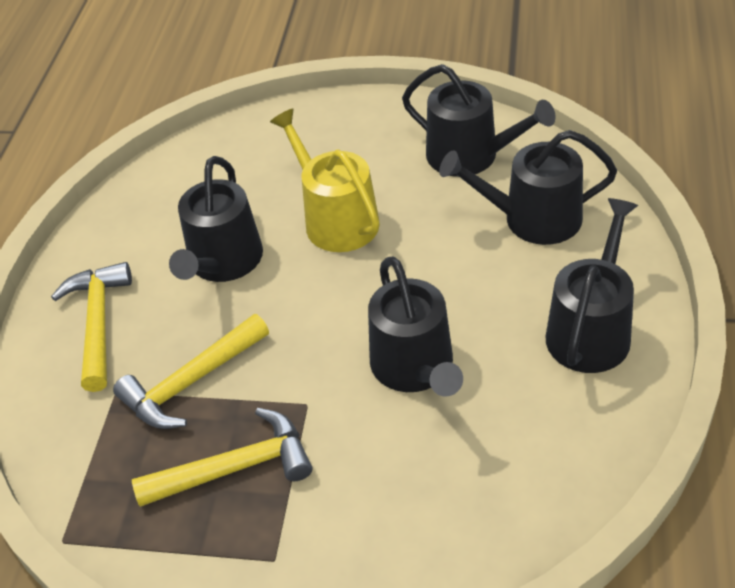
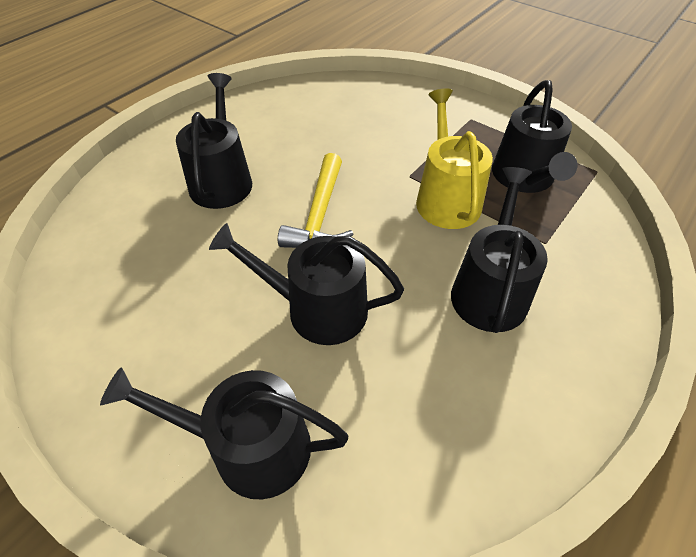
yellow hammer: [51,262,132,392] [113,314,269,429] [132,408,312,507] = 3 -> [278,153,354,248] = 1

